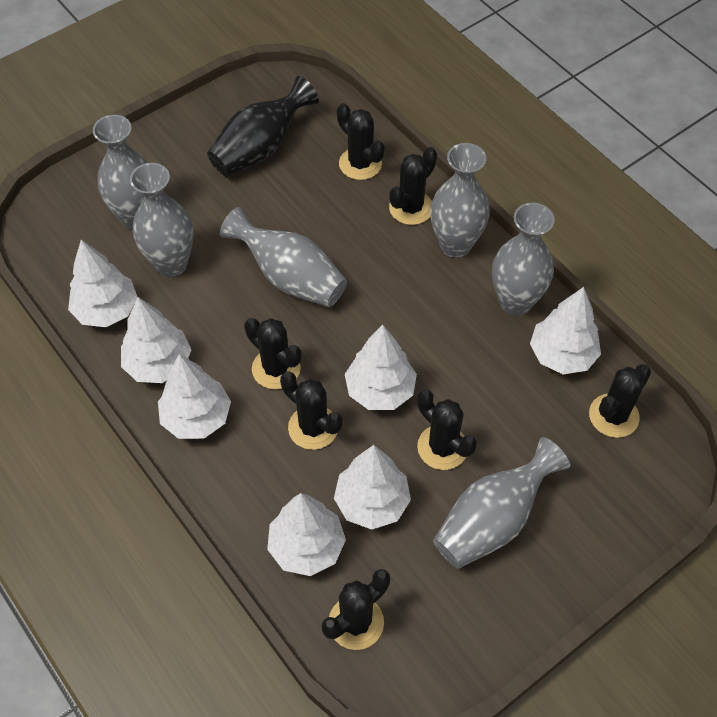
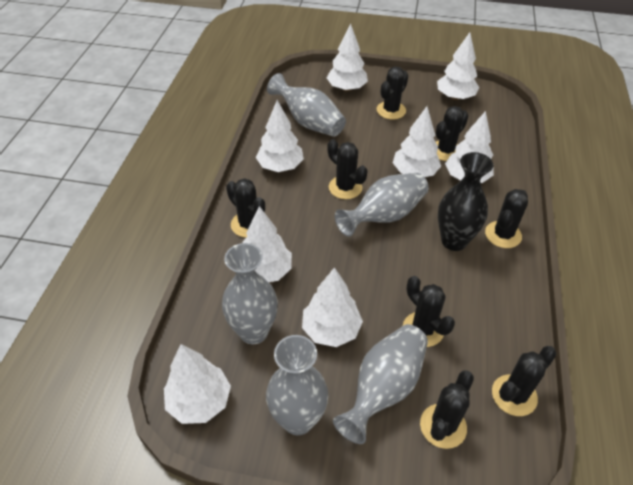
black cactus: [244,318,301,389] [280,372,342,450] [322,569,390,650] [337,103,385,180] [389,147,437,225] [417,389,477,470] [589,364,651,438] = 7 -> [226,178,265,238] [327,139,368,199] [377,66,409,119] [403,276,455,347] [420,370,474,449] [436,106,469,161] [485,189,528,248] [492,346,557,416] = 8
grey vase: [93,115,148,230] [130,163,194,277] [220,207,347,307] [430,143,490,258] [433,437,570,569] [492,203,555,316] = 6 -> [222,243,278,344] [266,335,328,435] [267,73,346,137] [333,324,428,444] [335,173,429,236] = 5
white tree: [68,240,137,327] [121,297,192,383] [158,354,231,439] [267,493,346,576] [334,445,411,530] [345,325,417,410] [530,287,601,374] = 7 -> [164,344,231,424] [243,206,292,282] [256,100,304,172] [302,267,363,347] [327,23,368,91] [393,106,441,177] [437,32,479,100] [445,111,494,183] = 8

